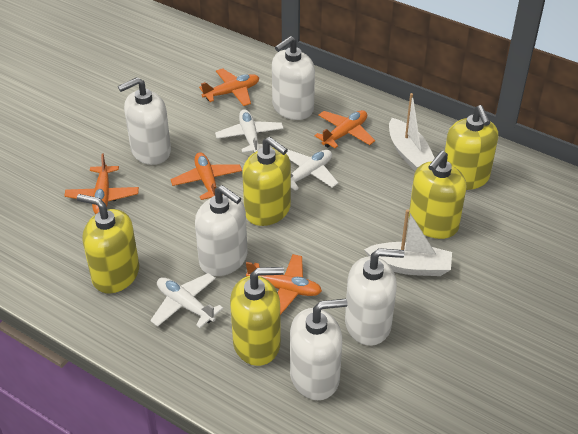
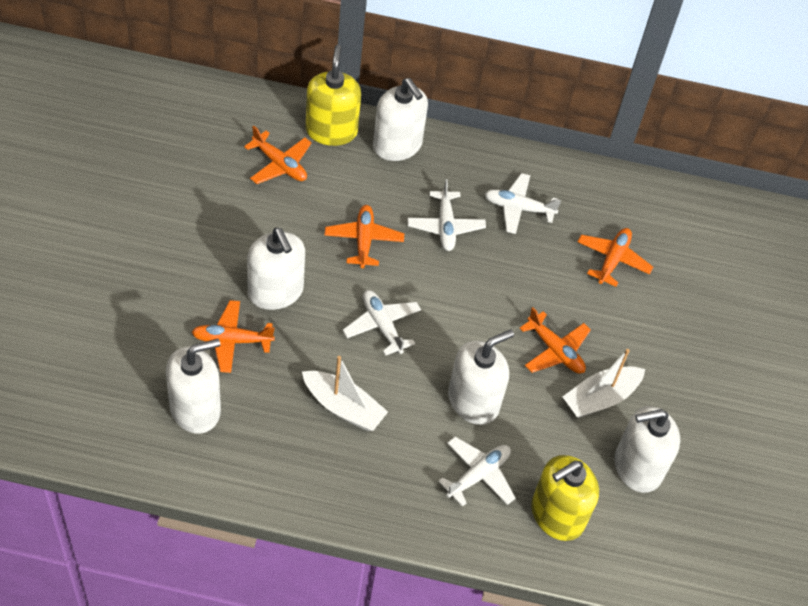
white plane: [150,273,223,328] [215,109,284,153] [286,150,338,191] = 3 -> [343,290,421,356] [407,179,486,251] [438,437,516,507] [485,173,561,234] = 4
yellow soap dispenser: [77,194,139,293] [230,267,284,366] [242,137,291,226] [409,151,466,239] [445,105,498,190] = 5 -> [305,45,361,146] [531,455,599,541] = 2

